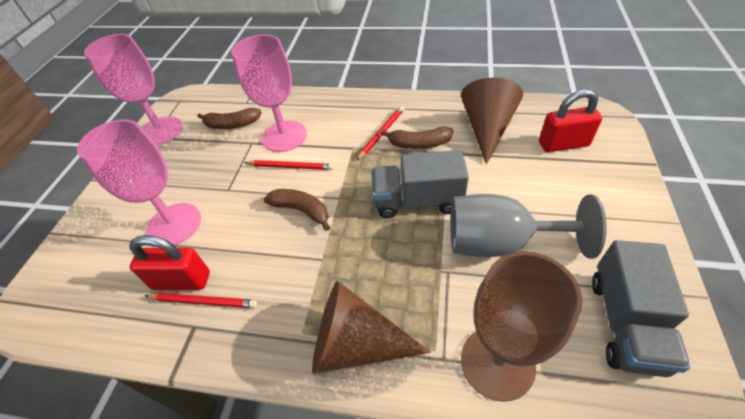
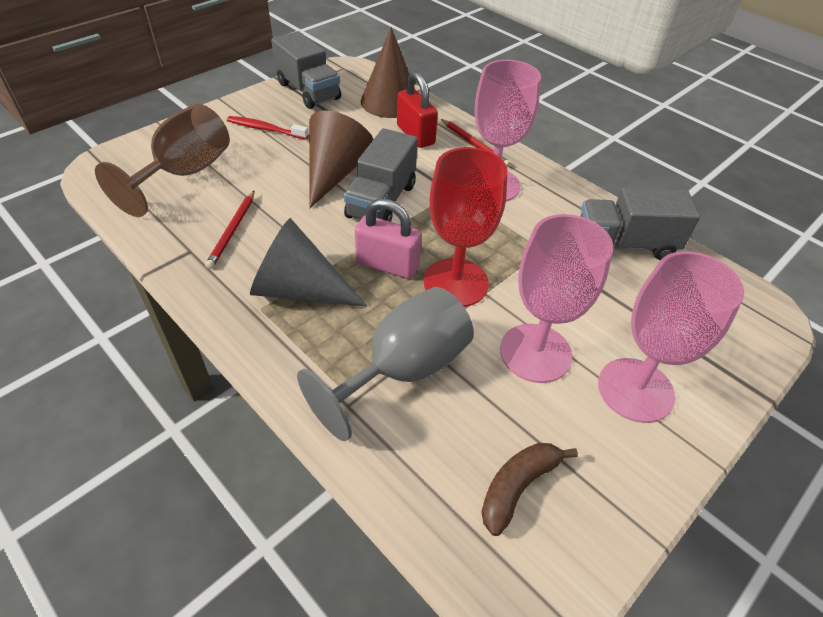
brown banana: [197,108,262,129] [264,189,330,231] [381,127,453,149] = 3 -> [481,443,578,536] = 1
grey cone: none = 0 -> [250,218,367,307] = 1
grey truck: [371,150,469,218] [592,240,690,377] = 2 -> [271,31,341,109] [344,128,418,222] [581,188,700,260] = 3
pink padlock: none = 0 -> [355,199,421,279] = 1
red goblet: none = 0 -> [424,147,507,307] = 1
red padlock: [129,235,210,290] [539,89,602,152] = 2 -> [397,71,438,148] = 1
red pencil: [145,293,257,308] [244,160,334,170] [356,106,404,161] = 3 -> [205,190,255,269] [441,119,511,167] = 2
red toothbrush: none = 0 -> [227,116,309,139] = 1

